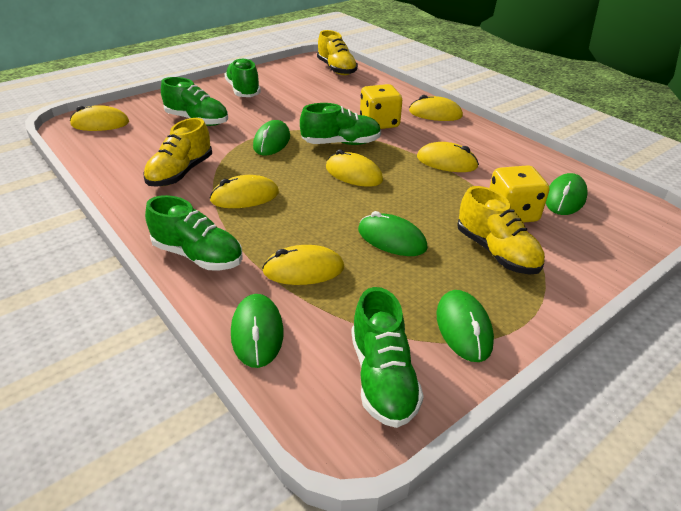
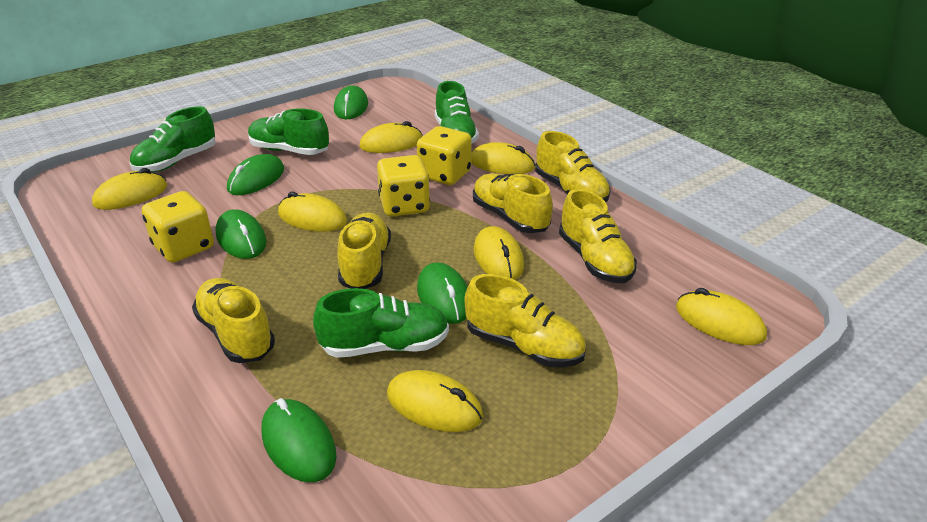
green shoe: [145,195,243,270] [161,77,228,126] [225,58,261,97] [300,103,381,145] [352,287,424,428] = 5 -> [130,107,216,172] [248,108,329,155] [313,288,449,358] [435,81,479,143] = 4
yellow dice: [360,84,402,129] [490,165,550,223] = 2 -> [142,191,214,263] [377,155,430,217] [417,126,472,185] = 3
yellow mouse: [70,105,129,131] [209,175,279,208] [262,245,344,285] [326,150,383,187] [409,95,463,121] [417,142,479,172] = 6 -> [92,168,167,210] [278,192,347,231] [359,121,423,153] [387,370,483,432] [471,142,536,174] [474,226,524,280] [676,288,767,345] = 7
yellow shoe: [143,118,212,187] [317,30,358,75] [457,186,545,275] = 3 -> [192,278,275,363] [337,212,391,289] [464,274,586,368] [473,173,553,233] [535,131,610,202] [559,189,637,283] = 6

